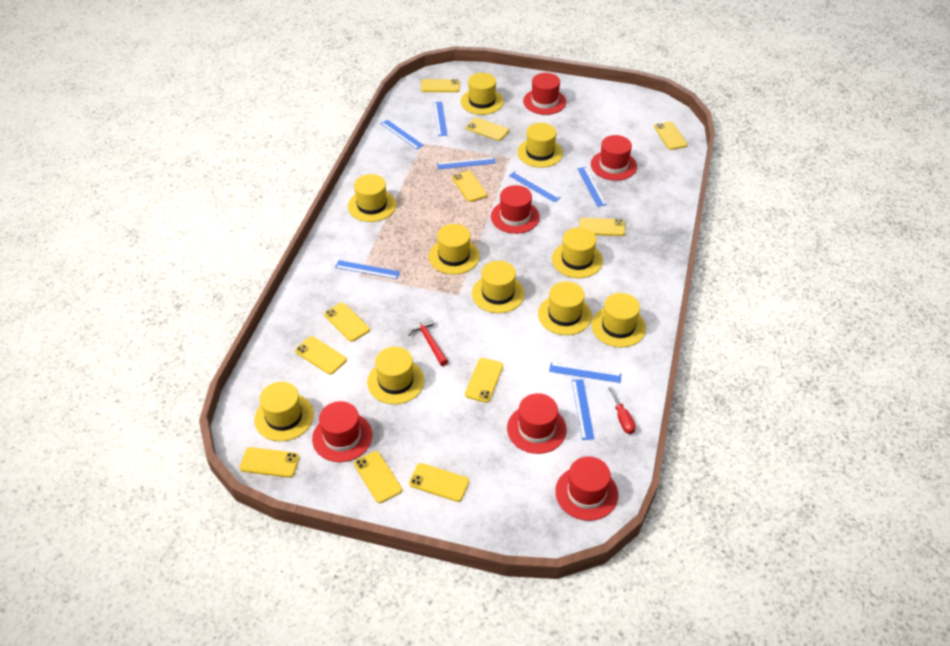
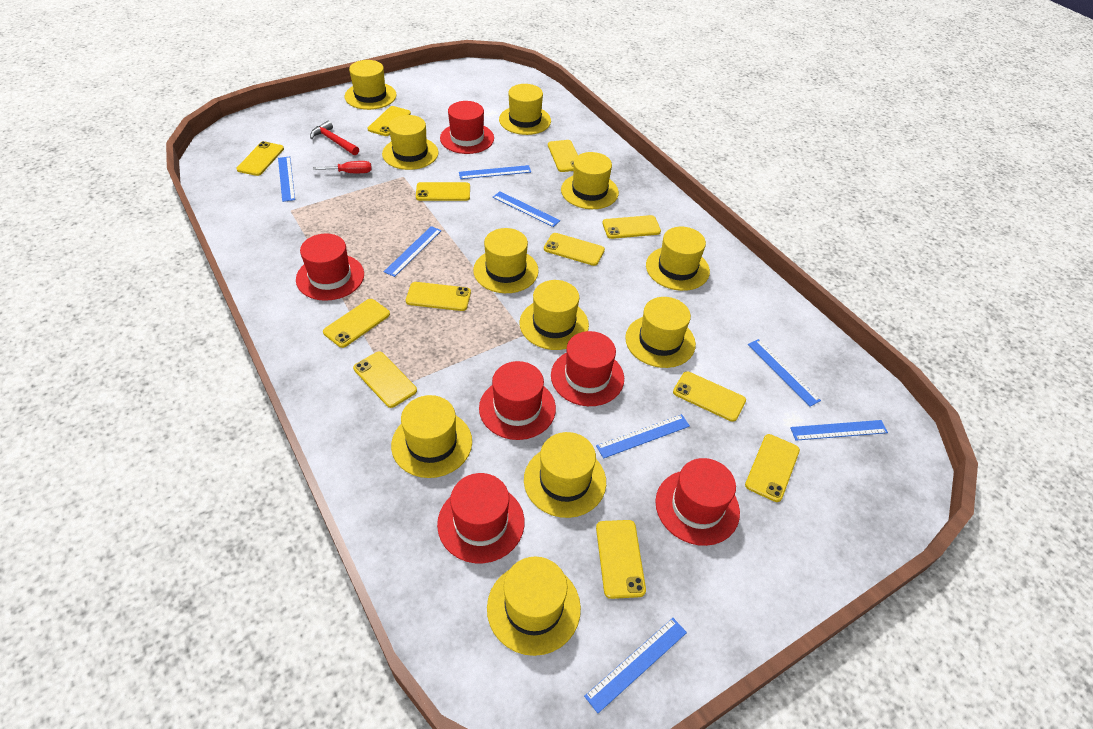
yellow hat: [254,382,314,441] [348,174,396,222] [367,347,425,404] [429,224,480,274] [461,73,504,115] [472,261,525,313] [517,123,563,168] [538,281,592,335] [552,227,603,278] [591,293,646,347] = 10 -> [345,60,397,110] [382,115,439,170] [391,395,472,478] [473,228,539,293] [487,556,581,656] [499,84,551,135] [520,280,589,350] [524,432,606,518] [561,152,619,209] [625,297,696,368] [646,227,710,291] = 11
yellow phone: [240,447,299,478] [295,336,347,375] [324,303,370,342] [354,451,402,503] [409,463,469,502] [421,79,460,92] [452,170,487,202] [465,358,503,403] [466,118,509,141] [580,218,625,236] [654,121,687,150] = 11 -> [236,141,284,176] [323,299,390,348] [353,352,417,408] [368,106,411,136] [406,282,471,311] [416,182,470,201] [544,233,605,266] [548,140,578,172] [596,520,646,599] [602,215,661,239] [673,371,746,422] [745,434,800,502] = 12

